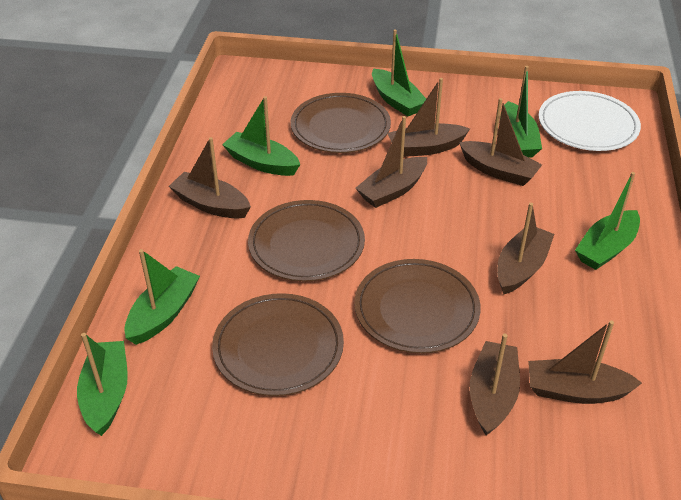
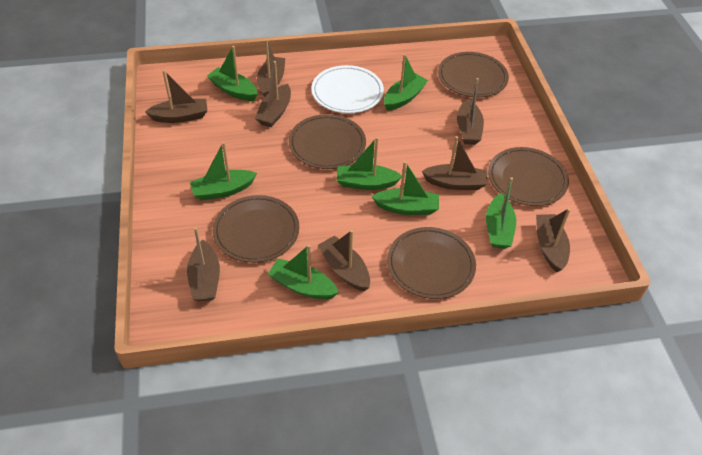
brown boat: [169,137,251,218] [356,116,427,208] [387,78,470,157] [459,98,542,186] [470,334,520,435] [497,203,554,295] [528,320,642,404] = 7 -> [145,70,208,123] [187,227,220,302] [255,61,291,127] [257,39,285,97] [318,230,370,291] [422,136,487,190] [457,78,484,145] [536,208,571,272] = 8
brown plate: [212,293,344,396] [248,200,365,281] [291,93,391,153] [354,259,481,353] = 4 -> [213,195,299,263] [289,114,366,169] [387,227,476,299] [438,52,509,97] [488,147,569,206] = 5
green boat: [77,333,128,436] [124,249,200,345] [222,96,300,176] [372,29,426,116] [500,66,542,158] [575,172,640,270] = 6 -> [190,142,257,201] [207,46,258,101] [268,245,339,299] [337,137,402,190] [372,161,439,215] [384,54,428,111] [486,177,516,249] = 7

